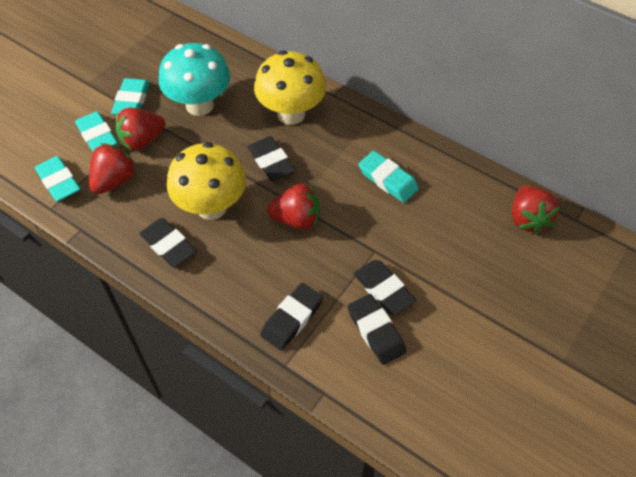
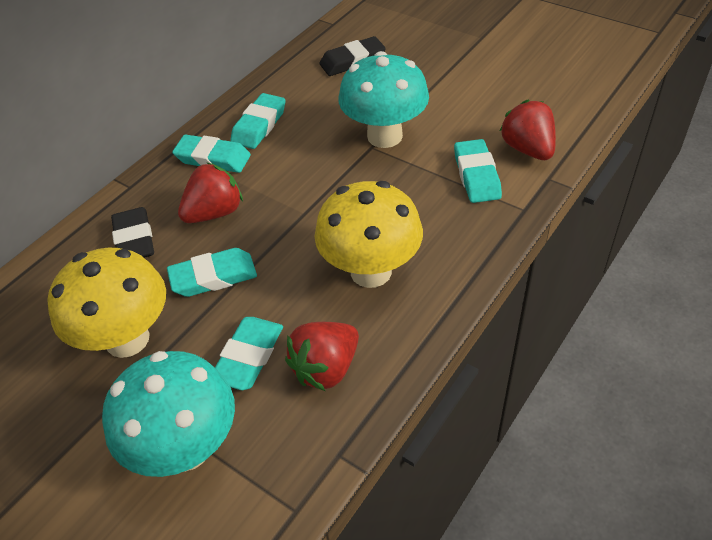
black eraser: [139,218,197,267] [247,136,296,181] [260,283,323,351] [348,294,406,365] [353,260,416,315] = 5 -> [111,207,154,258] [319,36,386,76] = 2
red strawberry: [89,143,137,194] [115,108,166,151] [267,183,320,230] [512,185,560,234] = 4 -> [178,162,243,223] [285,322,359,391] [500,100,556,160] = 3
turquoise eraser: [35,156,80,202] [75,111,118,152] [111,78,150,115] [358,151,419,203] = 4 -> [167,248,257,297] [172,134,251,173] [215,317,283,390] [230,93,286,149] [454,139,502,203] = 5
turquoise mushroom: [159,43,230,116] = 1 -> [102,351,235,477] [339,51,429,148] = 2

